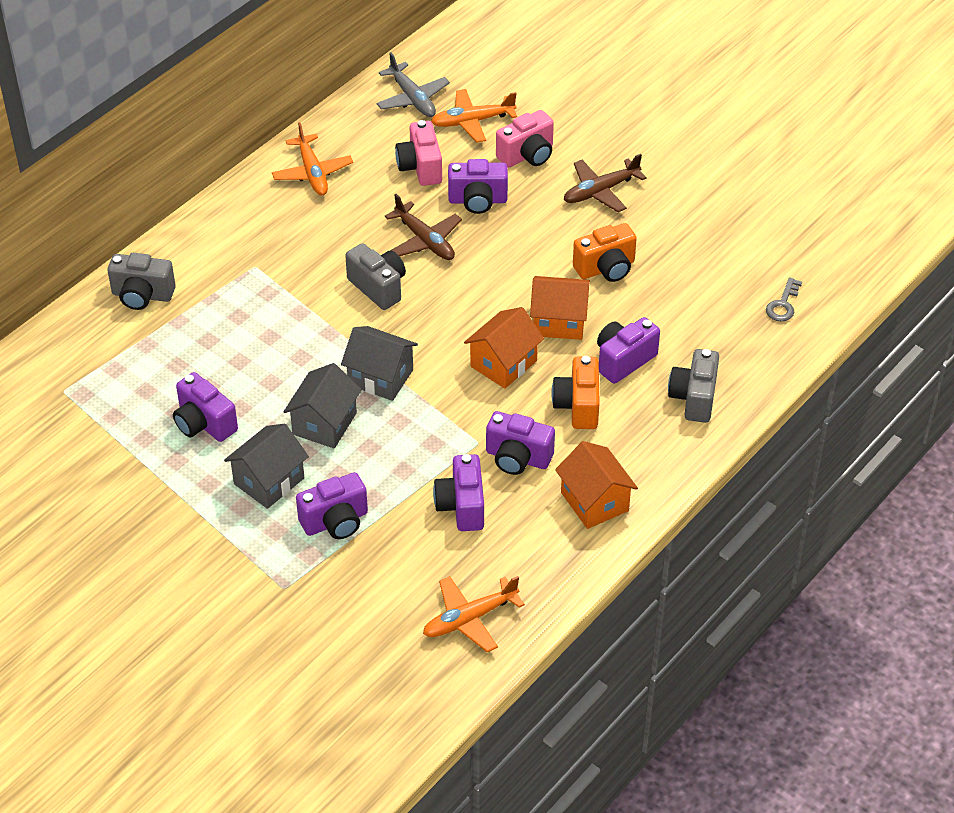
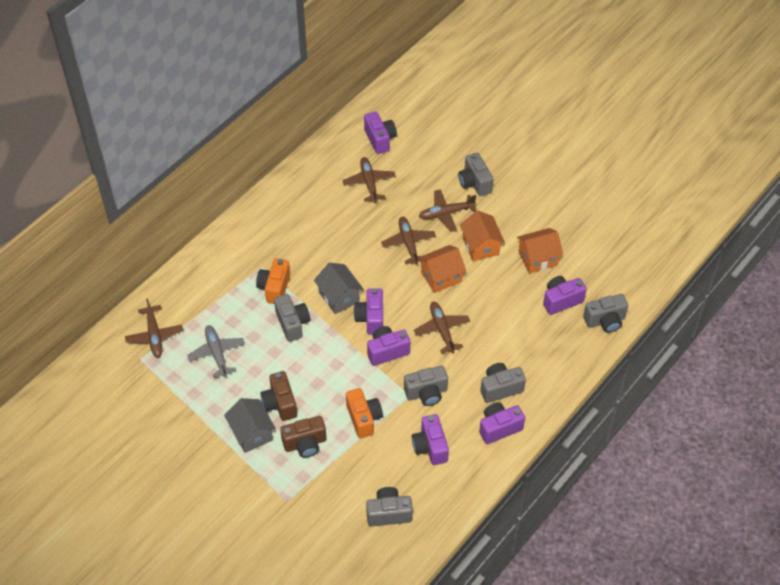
brown camera: none = 0 -> [261,371,297,421] [280,416,327,458] = 2
brown plane: [385,194,462,260] [564,154,647,212] = 2 -> [125,299,183,358] [343,157,396,203] [381,217,436,265] [414,302,470,353] [419,189,477,232] = 5
grey camera: [107,253,176,310] [345,243,406,310] [668,349,719,423] = 3 -> [274,294,310,342] [366,487,413,526] [404,366,448,406] [458,153,493,196] [480,363,526,403] [583,294,628,333] = 6
grey house: [224,424,309,509] [283,363,362,449] [341,326,418,401] = 3 -> [224,398,276,453] [314,263,363,314] = 2
grey key: [766,278,802,322] = 1 -> none = 0
orange plane: [272,122,353,195] [423,576,525,652] [431,89,517,143] = 3 -> none = 0
pink camera: [395,120,442,186] [496,110,554,168] = 2 -> none = 0

